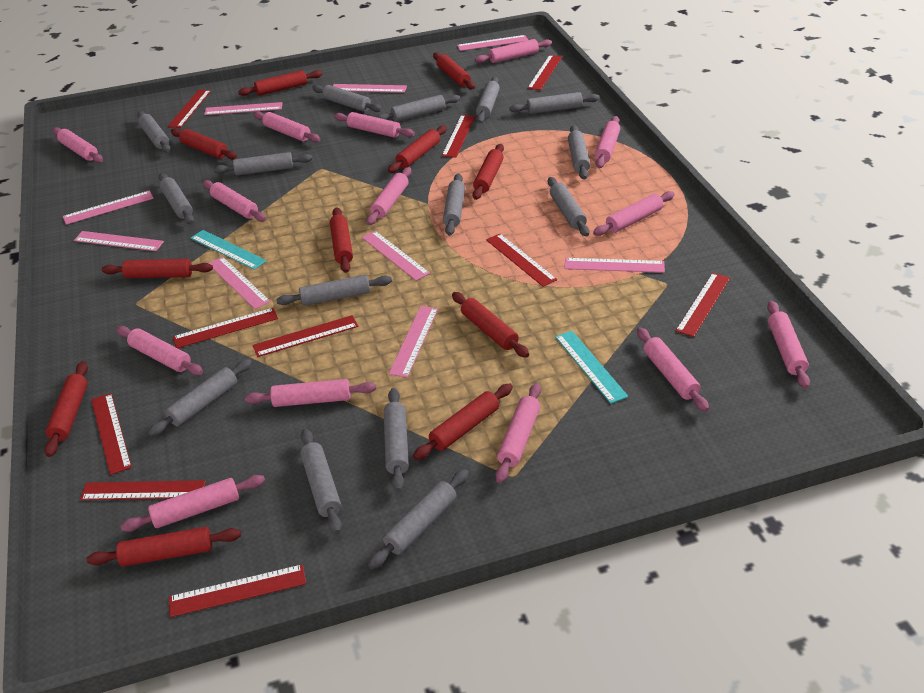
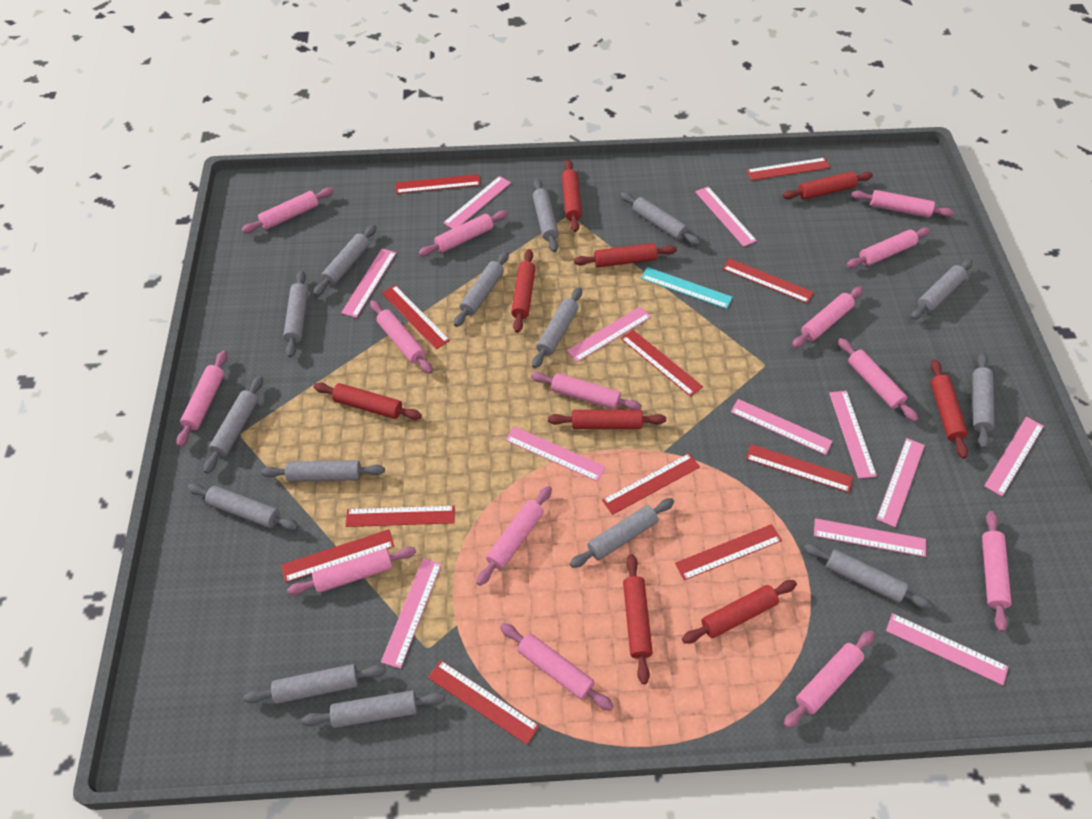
pink ruler: [63,191,154,225] [74,231,164,251] [204,102,282,115] [209,257,271,309] [333,84,407,93] [362,231,430,281] [389,306,438,378] [457,35,528,51] [565,258,665,273] = 9 -> [341,249,396,318] [381,558,442,669] [443,176,511,229] [505,426,606,482] [567,306,651,362] [695,187,757,247] [731,399,833,455] [814,518,926,557] [829,391,877,478] [876,438,925,527] [886,613,1009,685] [984,417,1044,496] = 12
red rolling pin: [44,361,88,457] [87,527,241,567] [102,259,213,278] [171,128,237,159] [238,70,322,96] [330,207,353,273] [388,126,447,173] [413,384,513,460] [433,52,475,90] [452,292,529,358] [472,144,504,200] = 11 -> [313,382,422,420] [511,249,535,333] [548,410,666,429] [562,160,582,232] [574,243,677,267] [623,554,653,684] [682,580,797,644] [782,171,873,200] [930,359,968,459] = 9
red ruler: [80,480,206,500] [91,393,132,475] [168,90,211,128] [169,564,306,617] [173,308,278,348] [253,315,358,357] [442,115,475,158] [486,234,557,287] [527,55,562,90] [676,273,730,337] = 10 -> [281,529,394,582] [345,505,455,527] [382,285,450,349] [395,174,481,194] [428,660,540,745] [602,453,700,515] [621,330,703,397] [675,524,782,580] [723,258,814,304] [746,158,830,181] [746,444,853,493] = 11
turquoise ruler: [191,230,266,269] [555,331,628,404] = 2 -> [641,267,733,309] = 1

